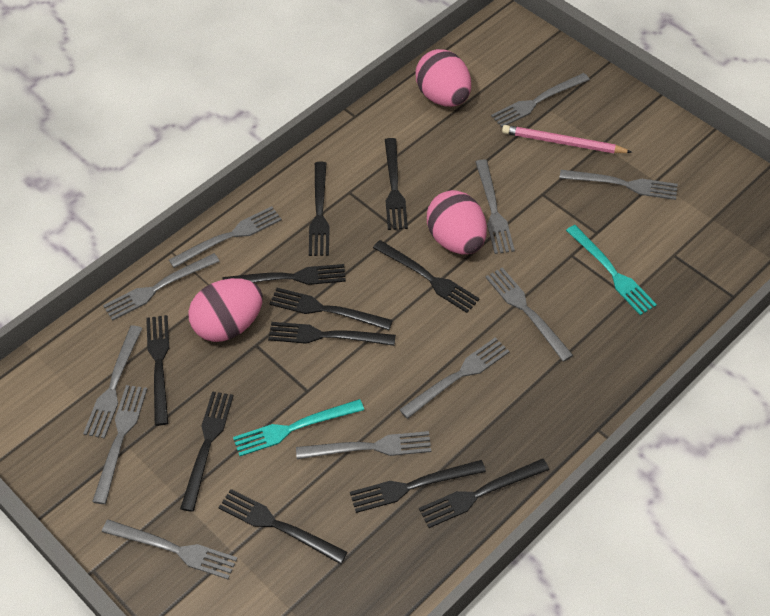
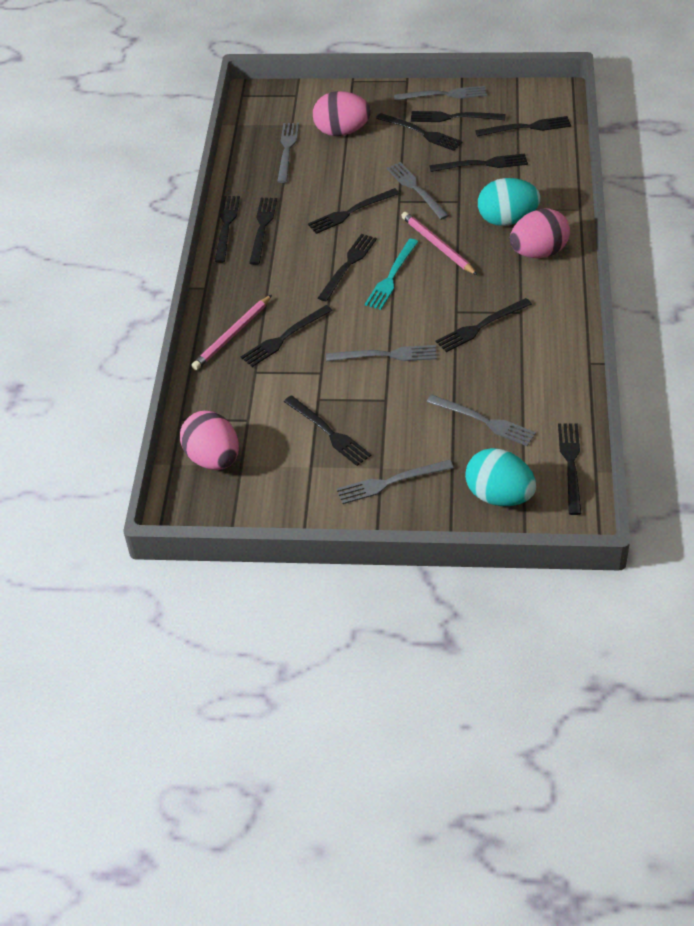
black fork: [146,315,169,426] [180,391,234,512] [218,489,348,564] [222,264,346,285] [268,322,396,346] [270,288,393,330] [309,162,330,256] [350,460,486,513] [373,240,480,313] [385,138,408,230] [419,458,549,528] = 11 -> [215,196,240,263] [241,305,333,367] [249,198,277,265] [284,395,371,466] [308,188,400,234] [318,234,377,301] [376,113,463,151] [411,111,506,122] [429,154,528,172] [436,298,532,352] [475,116,571,137] [558,423,581,515] = 12
grey fork: [83,325,143,439] [92,385,147,504] [102,519,238,579] [103,253,220,321] [169,206,282,268] [296,431,431,459] [399,337,510,419] [476,159,515,254] [485,267,573,362] [491,73,590,127] [559,170,678,200] = 11 -> [277,123,299,183] [326,345,437,362] [336,460,454,504] [387,162,449,220] [394,86,487,101] [427,394,536,446] = 6
pink pencil: [502,125,632,153] = 1 -> [191,295,272,370] [401,212,477,275] = 2
turquoise egg: none = 0 -> [465,448,536,506] [478,178,540,226] = 2
turquoise fork: [233,399,364,456] [566,225,657,315] = 2 -> [365,239,418,310] = 1

